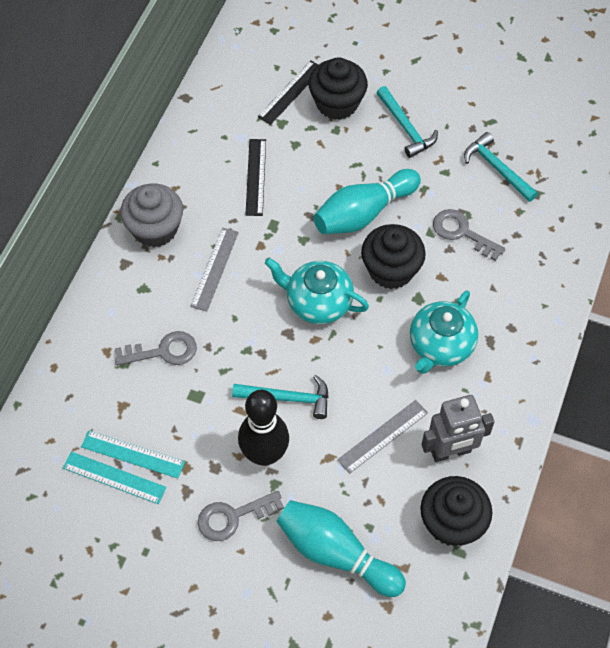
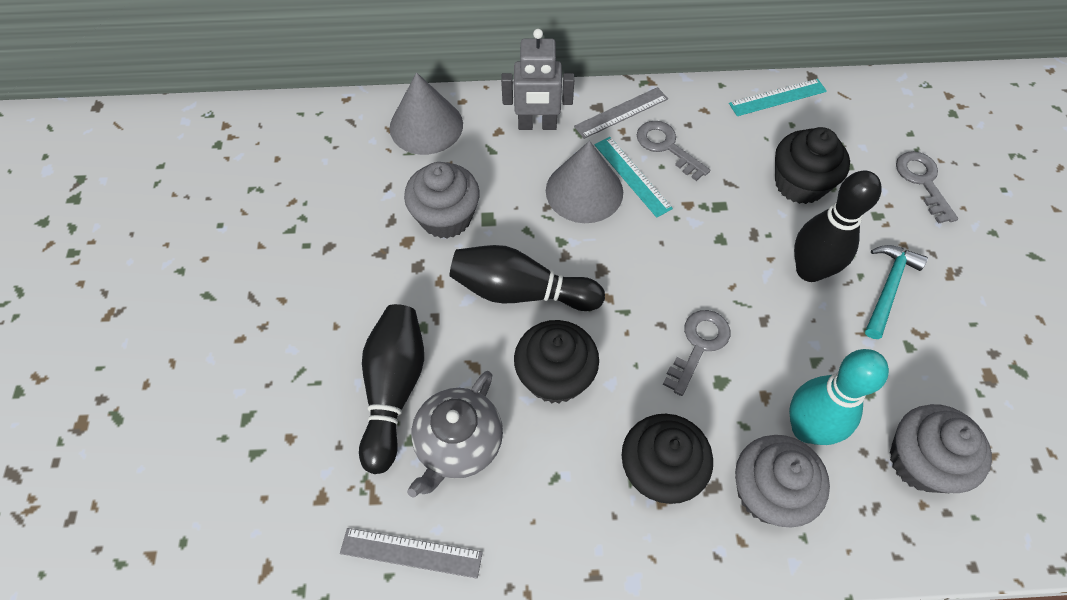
black bowling pin: [238,390,289,466] = 1 -> [359,304,424,474] [449,245,605,311] [794,171,882,282] = 3
black ruler: [245,139,266,216] [258,61,318,125] = 2 -> none = 0
grey cone: none = 0 -> [389,72,463,155] [546,141,623,223] = 2
grey cupcake: [120,183,183,247] = 1 -> [404,162,480,238] [735,435,830,528] [890,404,992,493] = 3
grey teapot: none = 0 -> [407,371,503,497] = 1
turquoise bowling pin: [276,500,406,597] [314,169,421,234] = 2 -> [789,349,889,445] = 1
turquoise hammer: [232,375,329,419] [376,86,438,158] [464,132,538,202] = 3 -> [865,245,928,339] = 1
turquoise teapot: [265,258,369,324] [410,290,478,374] = 2 -> none = 0

